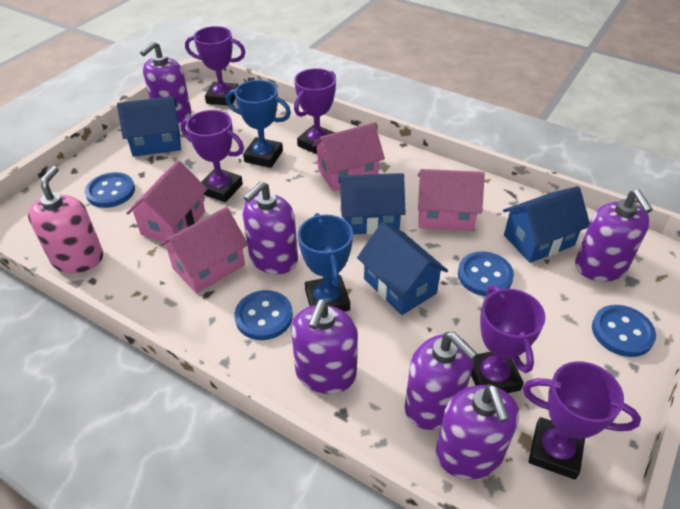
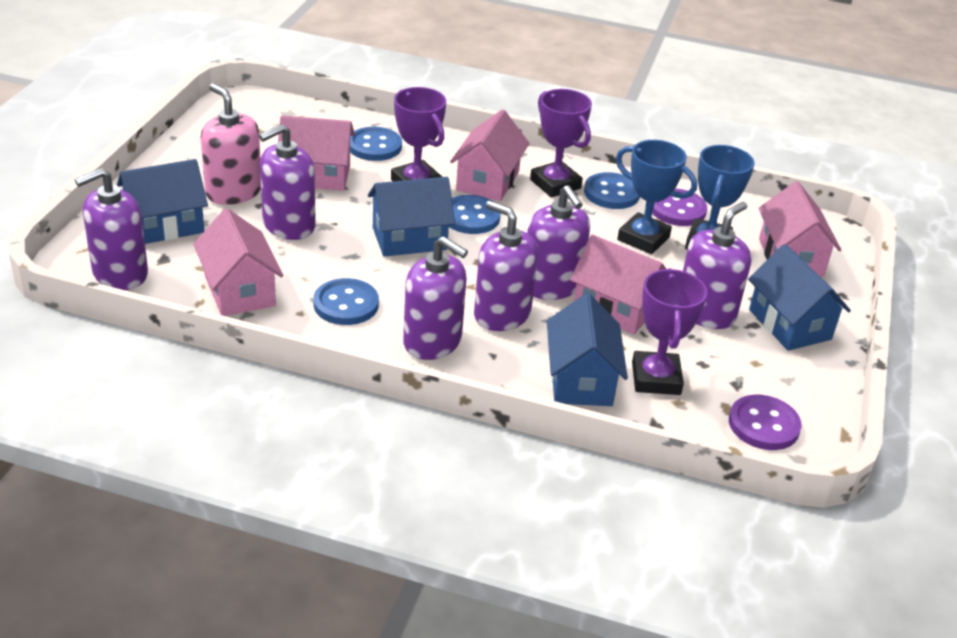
pink house: [126,161,207,242] [160,207,248,294] [312,123,385,191] [418,169,485,231] = 4 -> [193,209,283,316] [278,115,355,191] [450,110,530,201] [570,235,666,334] [758,181,841,277] = 5
purple button: none = 0 -> [652,188,707,226] [729,395,802,450] = 2
purple trophy: [180,110,244,202] [185,26,246,106] [294,68,336,154] [471,285,546,393] [523,361,641,479] = 5 -> [391,87,446,181] [530,89,592,198] [632,268,707,395] = 3

